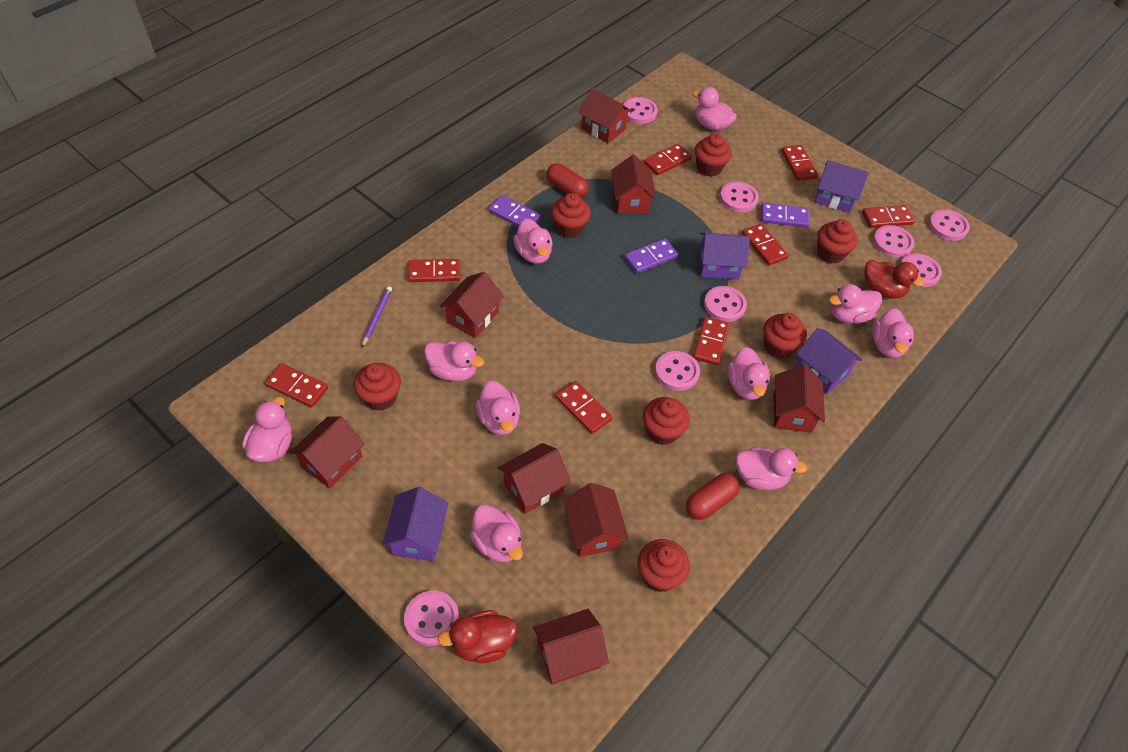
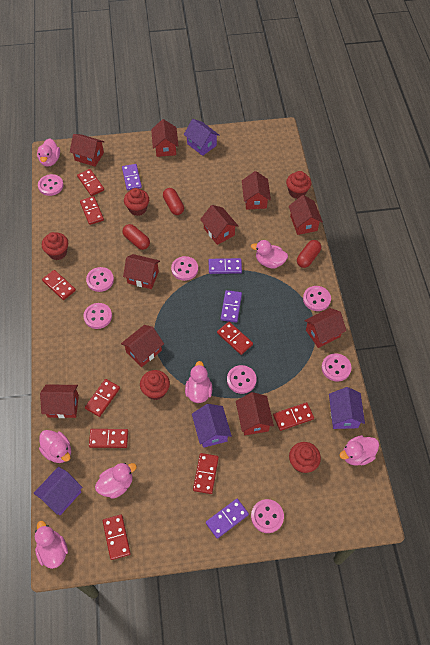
pink duck: [242,397,292,462] [424,341,484,381] [470,505,523,562] [476,381,520,435] [513,219,553,264] [692,87,737,131] [727,347,770,400] [736,447,807,490] [829,284,882,323] [872,308,914,358] = 10 -> [35,521,68,569] [37,138,60,167] [39,430,71,463] [95,463,137,499] [185,361,212,403] [251,240,288,268] [340,435,379,466] = 7
purple domino: [488,195,541,227] [624,238,678,273] [761,202,810,228] = 3 -> [122,164,142,190] [206,499,249,539] [209,258,242,274] [221,290,242,322] = 4
purple pencil: [362,286,392,347] = 1 -> none = 0
red capsule: [546,163,589,198] [686,473,740,520] = 2 -> [123,224,150,250] [163,188,184,215] [297,240,321,268] = 3
red cupcake: [354,363,401,411] [551,193,591,238] [638,539,690,592] [643,397,690,445] [695,133,732,177] [763,313,807,359] [817,219,858,264] = 7 -> [42,232,68,260] [124,188,149,216] [140,370,170,400] [286,171,311,199] [289,442,321,473] = 5
red domino: [265,363,328,408] [408,259,460,282] [556,381,612,434] [644,143,692,176] [693,317,730,366] [742,223,789,266] [781,145,818,181] [862,205,915,228] = 8 -> [42,270,76,300] [77,169,104,196] [80,196,104,225] [85,379,120,417] [89,429,128,448] [103,514,131,560] [193,453,219,494] [217,322,253,355] [273,402,314,431] = 9
red duck: [438,610,517,663] [864,260,925,298] = 2 -> none = 0
red house: [289,416,365,489] [440,272,504,338] [498,443,571,514] [533,609,609,684] [563,483,629,557] [579,88,632,143] [611,155,656,214] [774,365,825,433] = 8 -> [40,385,79,418] [70,134,105,167] [121,325,164,367] [123,254,160,289] [151,119,178,157] [200,205,238,245] [236,392,274,435] [242,171,271,210] [289,195,323,235] [304,308,347,348] = 10

